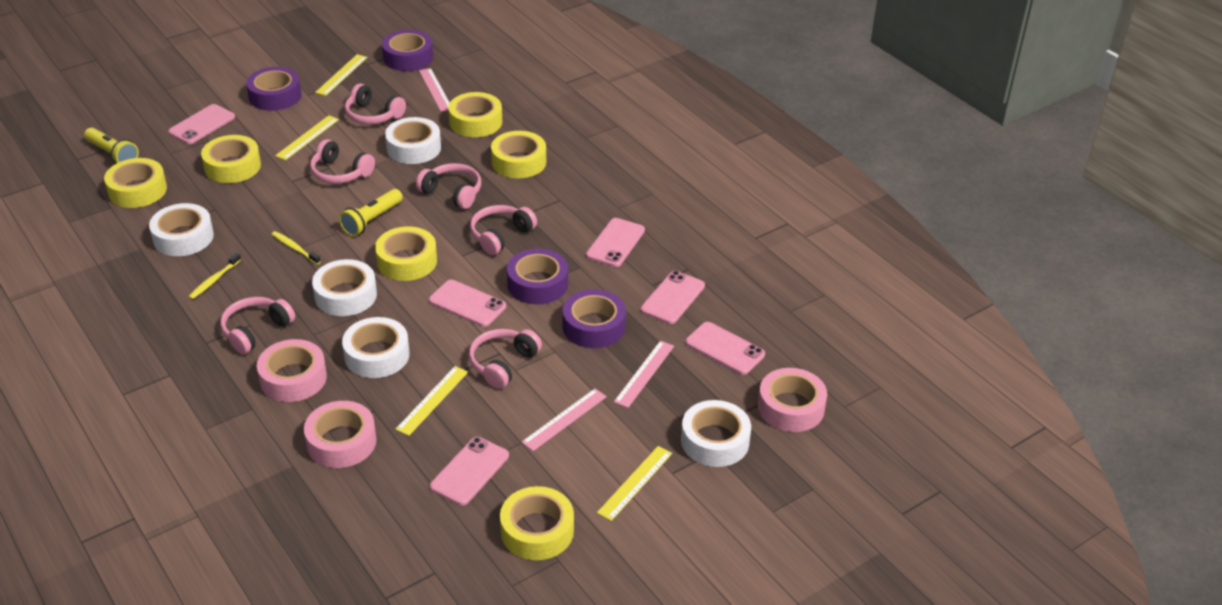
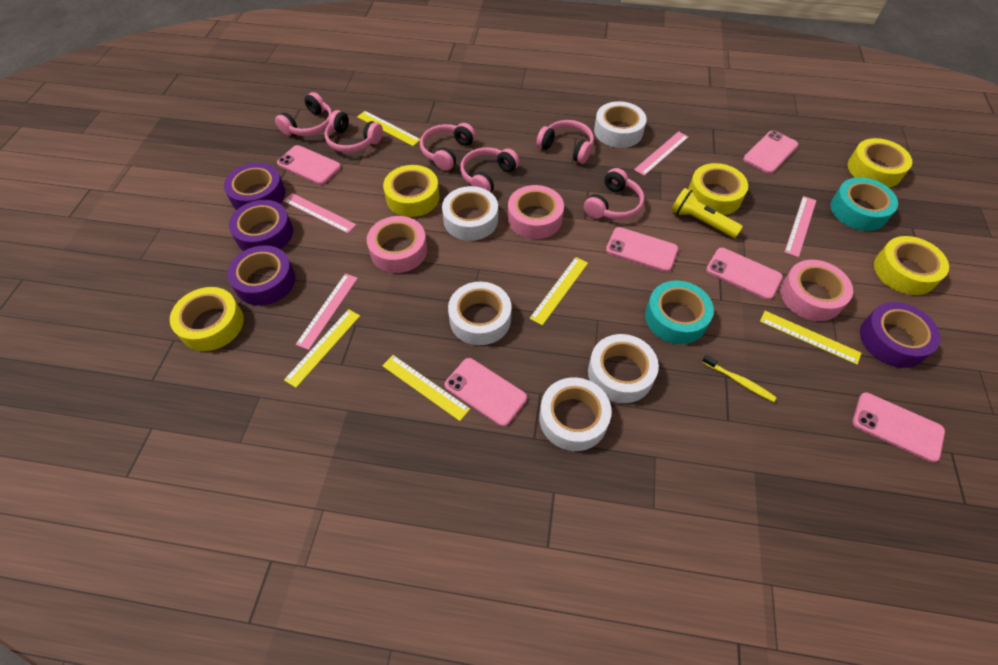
pink ruler: [419,68,450,112] [521,389,607,451] [614,341,674,408] = 3 -> [283,193,356,233] [295,274,358,350] [634,131,688,176] [785,196,817,257] = 4
turquoise tape: none = 0 -> [645,280,714,344] [831,177,898,231] = 2
yellow flashlight: [84,128,139,164] [339,189,403,236] = 2 -> [671,188,743,238] = 1
yellow ruler: [275,115,339,160] [315,54,368,96] [395,366,468,436] [597,446,672,521] = 4 -> [284,309,360,388] [357,111,420,146] [382,355,470,421] [529,257,588,325] [760,311,861,365] = 5
yellow tape: [104,158,167,208] [201,135,261,183] [375,226,437,281] [448,92,502,137] [491,131,546,178] [500,486,574,560] = 6 -> [170,287,244,351] [383,165,440,217] [688,163,748,215] [848,138,912,188] [874,236,949,295] = 5
yellow toothbrush: [188,253,241,299] [272,231,321,265] = 2 -> [702,355,777,402] = 1

